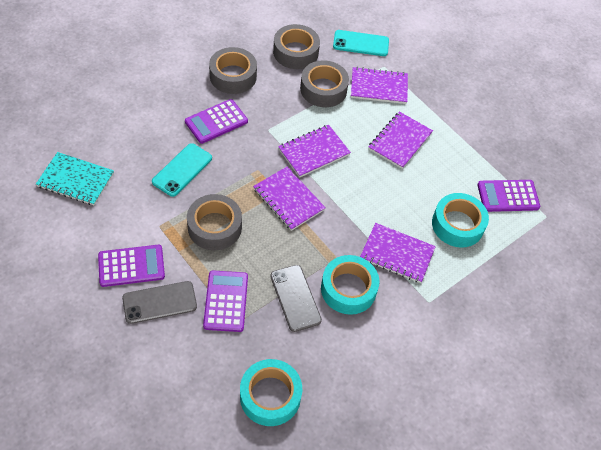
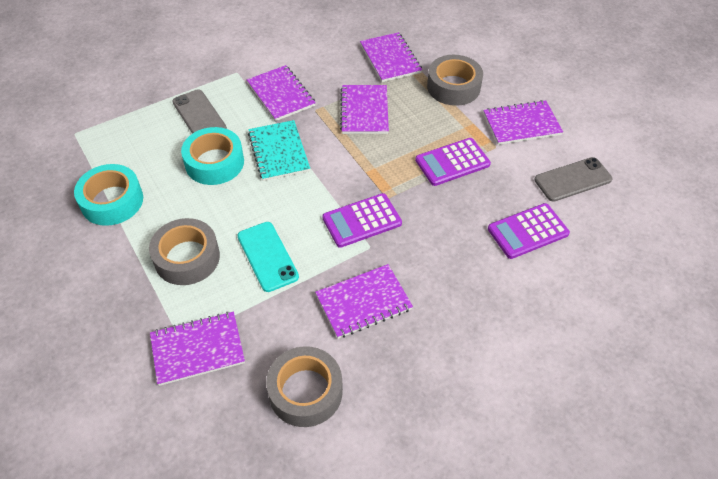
grey tape: [187,194,242,250] [209,47,257,94] [273,24,320,69] [300,60,349,107] = 4 -> [149,218,220,285] [266,346,343,427] [427,55,483,106] = 3
purple calculator: [98,245,165,287] [185,99,248,144] [203,270,248,332] [477,180,540,212] = 4 -> [322,193,402,248] [415,138,491,186] [488,203,570,259] = 3
purple notebook: [253,167,326,231] [278,125,351,178] [351,67,408,104] [360,223,436,283] [369,111,433,169] = 5 -> [150,312,245,386] [247,65,316,121] [315,264,413,339] [340,85,389,134] [360,32,422,82] [483,100,563,145] = 6
turquoise phone: [152,143,212,197] [333,30,389,56] = 2 -> [237,222,299,292] = 1
turquoise tape: [240,359,302,426] [321,255,379,315] [432,193,489,248] = 3 -> [74,164,143,226] [181,127,244,185] = 2

